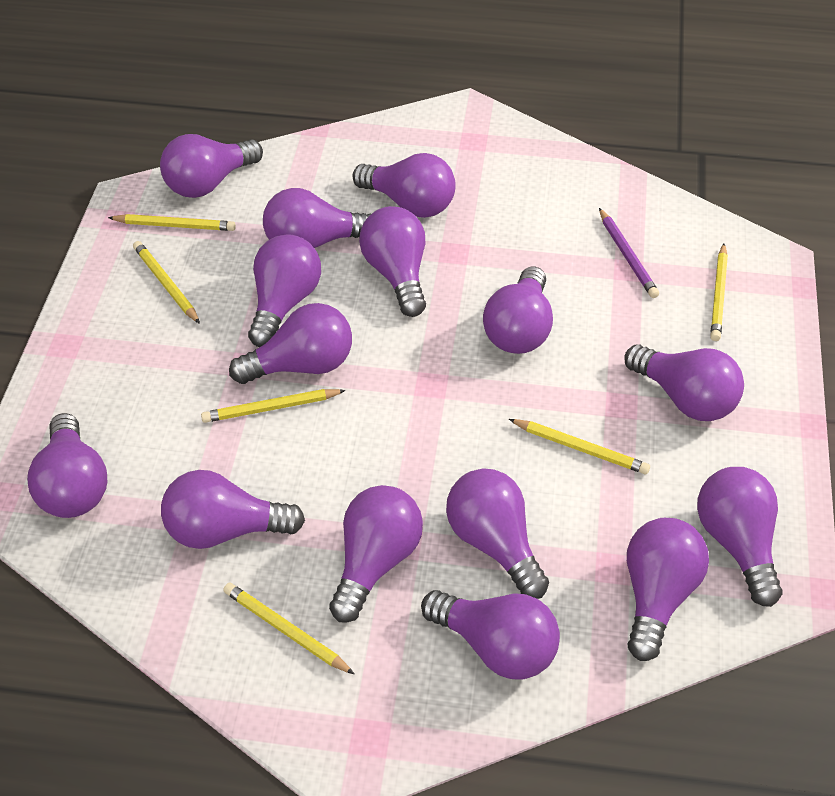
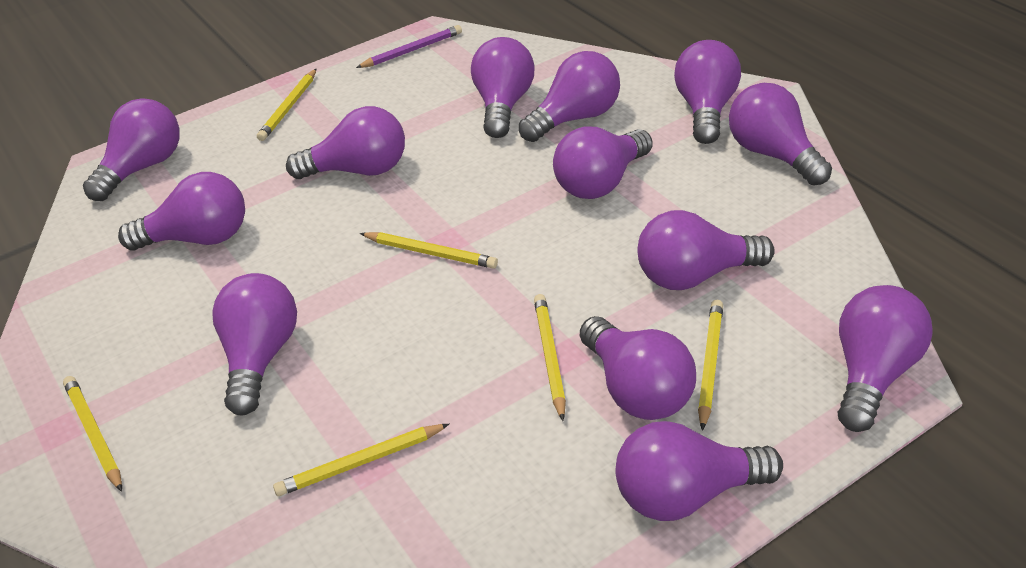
purple light bulb: [27,413,107,518] [160,134,263,198] [161,470,305,549] [229,303,352,384] [248,234,321,347] [263,188,371,248] [329,485,423,623] [352,153,456,218] [359,206,426,317] [421,590,560,679] [446,469,549,599] [483,266,553,354] [624,344,744,421] [627,518,709,661] [697,467,783,607] = 15 -> [83,98,179,201] [118,172,245,251] [212,273,297,415] [286,106,405,179] [471,37,534,138] [519,51,620,142] [553,127,653,199] [580,316,696,420] [615,421,783,521] [637,210,775,290] [674,40,741,144] [729,83,832,185] [838,285,933,432] = 13

